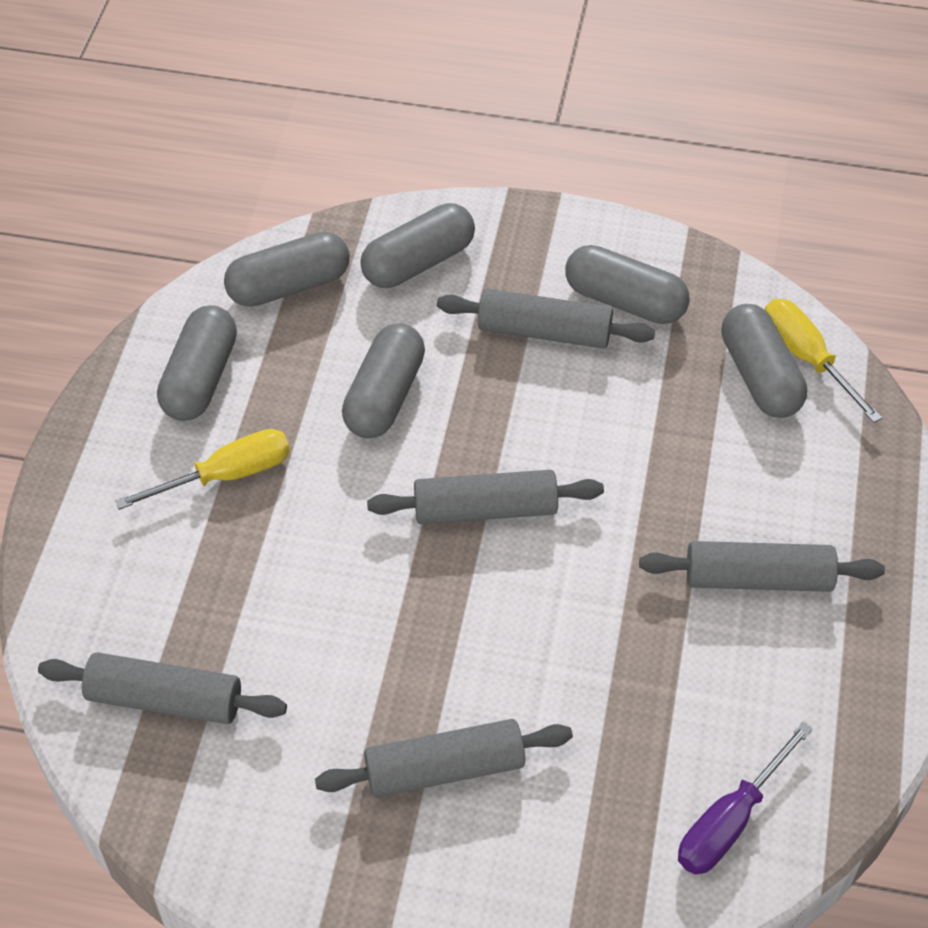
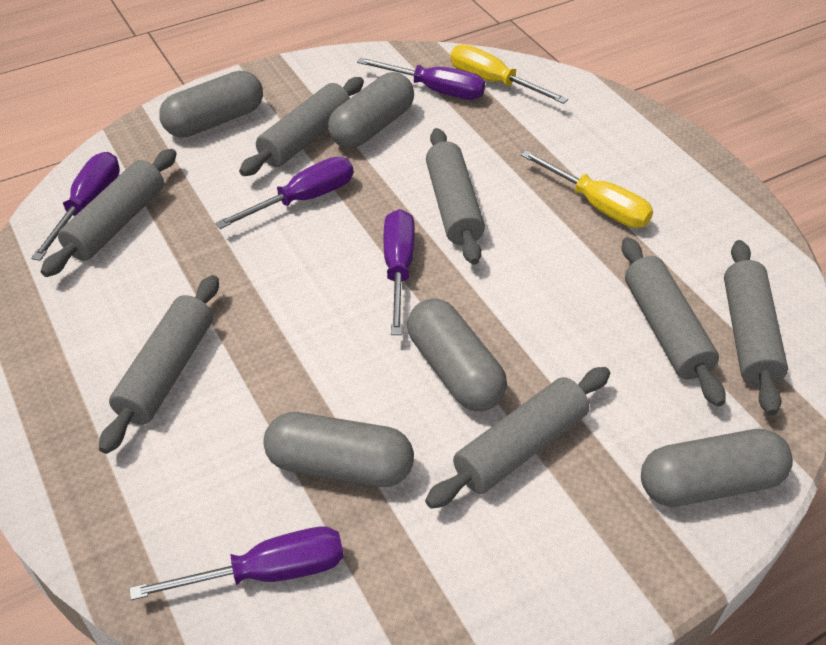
grey capsule: [157,305,237,421] [224,232,350,307] [342,323,425,438] [360,203,475,288] [565,245,690,324] [721,304,807,418] = 6 -> [159,71,263,138] [263,412,414,487] [328,72,414,148] [407,299,507,411] [641,429,793,507] = 5
grey rolling pin: [38,652,287,724] [315,719,573,798] [367,470,604,524] [437,288,655,349] [639,541,885,592] = 5 -> [41,149,177,277] [99,275,219,454] [239,77,364,176] [425,367,610,509] [426,128,485,265] [622,237,726,406] [724,240,788,415] = 7
purple screwdriver: [678,722,813,875] = 1 -> [31,152,120,261] [129,527,344,600] [215,157,353,229] [357,58,485,100] [384,209,415,335] = 5

